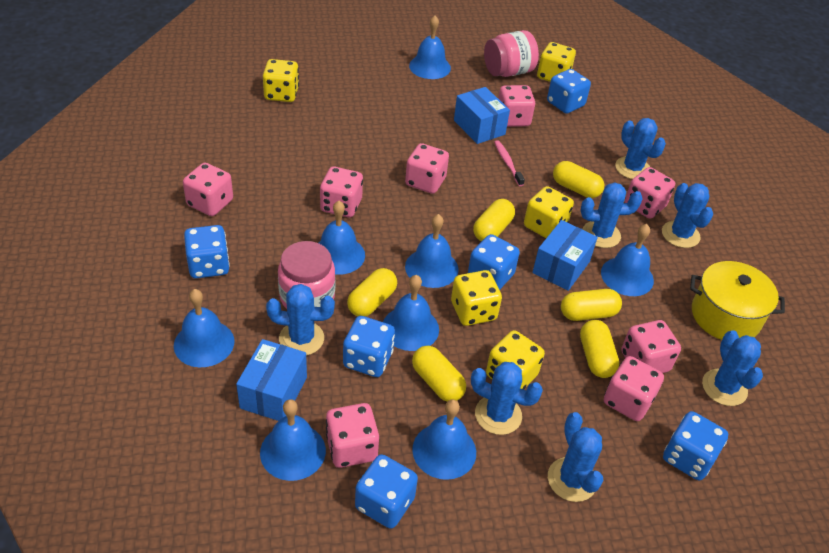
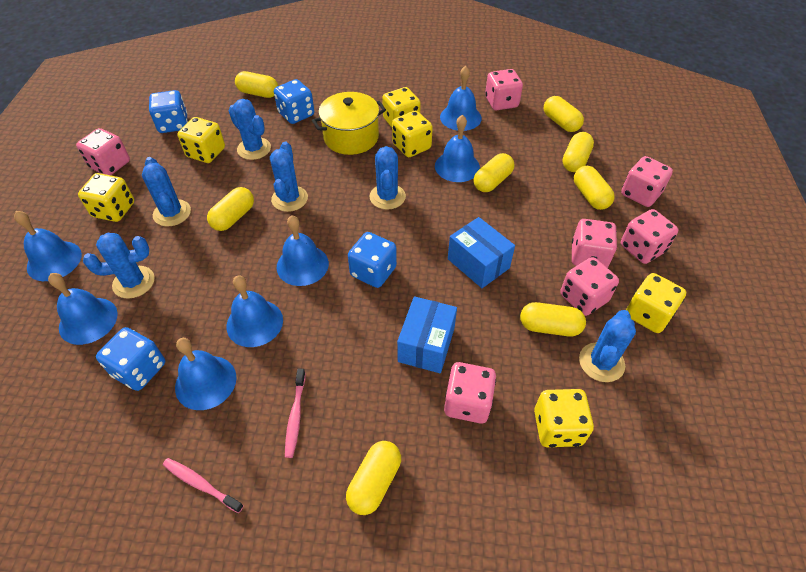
blue bell: [174,289,234,367] [260,399,326,481] [318,201,365,275] [383,275,439,351] [405,214,459,288] [409,16,451,79] [412,399,476,480] [601,224,654,296] = 8 -> [14,211,82,281] [48,273,118,345] [175,338,236,410] [226,275,283,347] [277,215,329,286] [435,115,480,182] [440,66,482,131] = 7
blue box: [236,339,307,421] [454,87,510,144] [532,220,598,291] = 3 -> [397,296,457,373] [448,217,515,288] = 2
blue cactus: [266,284,335,355] [471,362,543,435] [548,412,603,502] [580,182,643,248] [615,118,666,179] [662,183,713,248] [702,330,763,406] = 7 -> [83,233,155,299] [142,157,191,226] [229,99,271,160] [270,142,308,212] [369,146,406,210] [579,310,636,382] = 6
blue dice: [184,225,230,278] [343,316,395,377] [355,454,418,529] [468,234,520,290] [547,69,591,114] [663,411,728,480] = 6 -> [96,327,165,391] [149,90,188,133] [274,79,314,124] [348,232,397,288] = 4
pink dice: [183,163,233,216] [320,167,363,217] [326,403,379,468] [405,143,449,194] [498,85,535,127] [604,356,664,421] [621,320,681,373] [625,167,675,219] = 8 -> [76,128,130,175] [444,362,496,424] [485,69,523,110] [560,257,619,316] [572,219,617,268] [621,156,673,207] [621,209,679,264] = 7
pink jar: [278,241,335,309] [484,30,539,77] = 2 -> none = 0
pink toothbrush: [494,140,525,186] = 1 -> [163,458,244,513] [285,369,306,458] = 2
yellow capsule: [347,268,397,316] [412,346,466,402] [473,199,515,241] [553,161,604,198] [561,289,622,321] [580,320,619,378] = 6 -> [207,187,254,231] [235,71,278,98] [346,441,401,515] [473,153,514,192] [520,302,586,337] [543,96,584,132] [562,132,594,172] [574,166,615,210] = 8
yellow dice: [263,59,299,102] [451,270,502,326] [486,330,545,390] [524,186,574,238] [537,42,576,82] = 5 -> [78,173,134,222] [177,117,225,163] [382,87,421,127] [392,111,433,157] [534,389,594,447] [626,273,686,333] = 6

